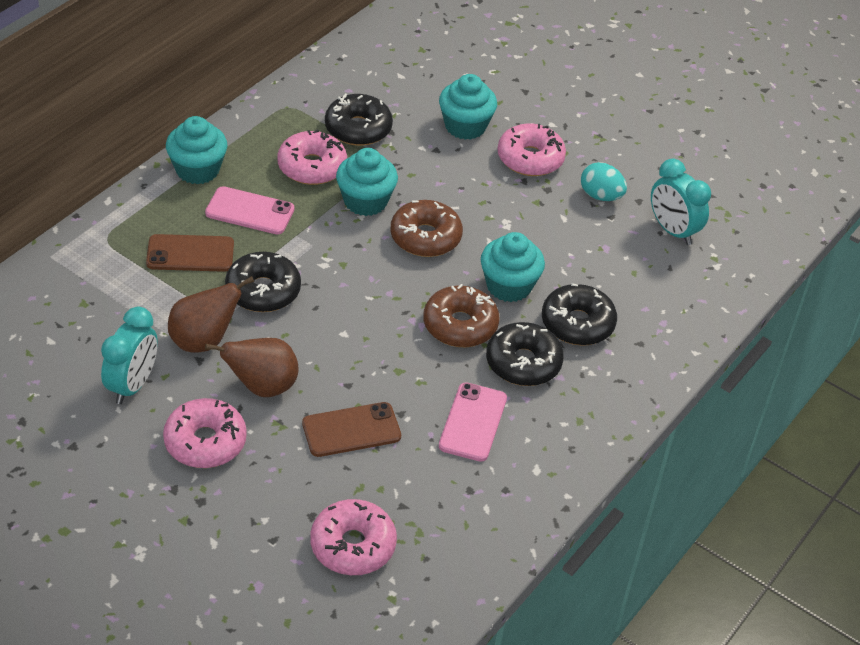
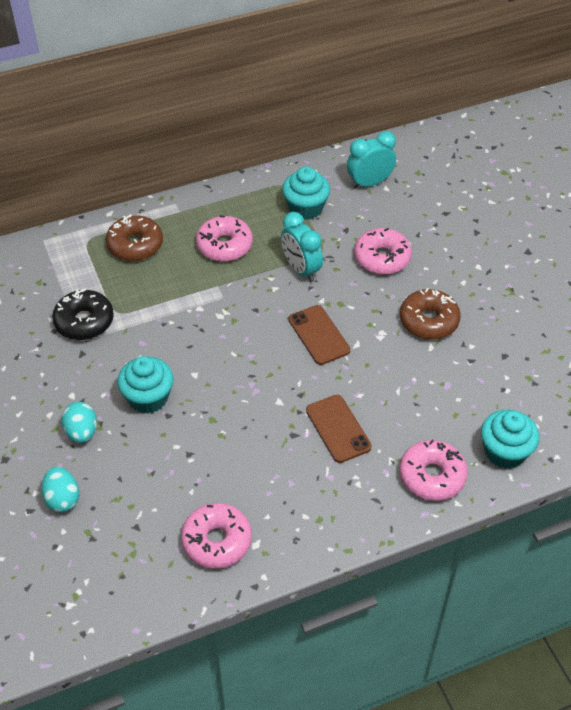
black donut: [225,252,301,312] [325,94,393,146] [486,322,564,386] [542,283,617,346] = 4 -> [52,288,114,340] = 1
brown pear: [168,276,254,352] [205,338,298,397] = 2 -> none = 0
pink phone: [205,186,294,234] [439,382,507,462] = 2 -> none = 0
turquoise cupcake: [166,116,228,184] [336,148,398,216] [439,74,497,140] [481,232,545,302] = 4 -> [117,356,174,414] [282,166,330,220] [481,410,539,469] = 3
turquoise egg: [581,162,627,201] = 1 -> [41,467,79,513] [61,402,97,443] = 2

